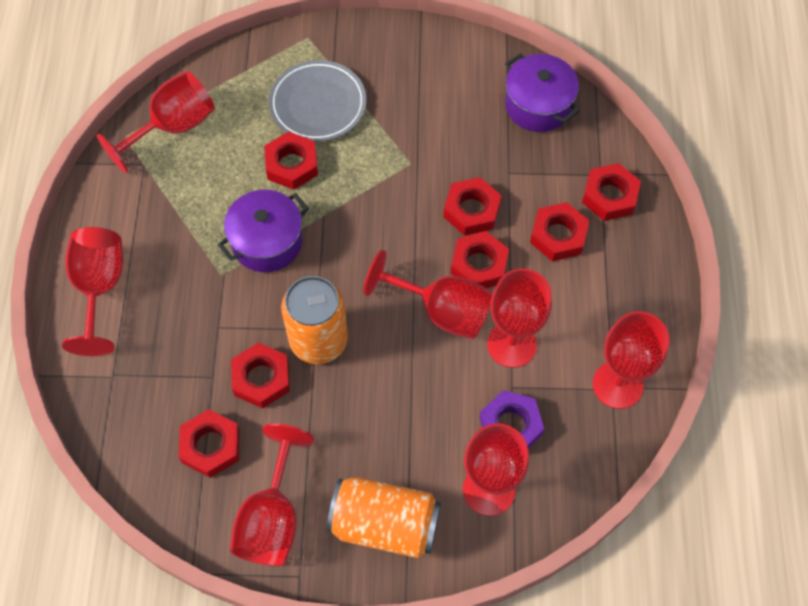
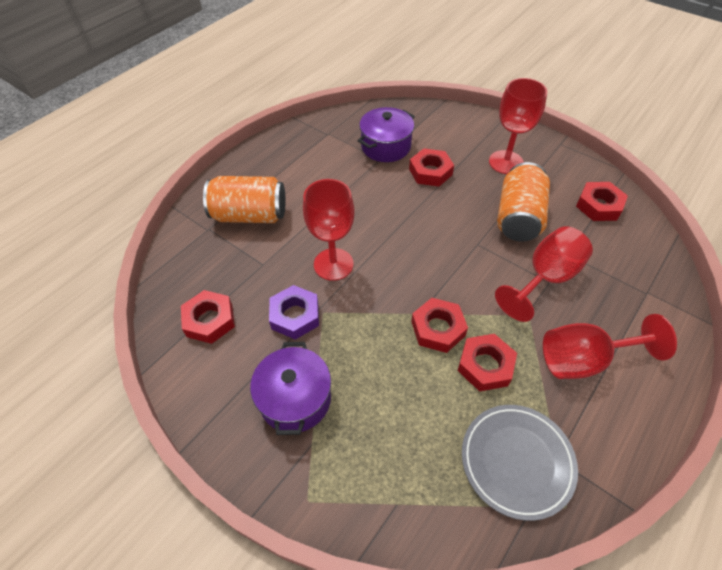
red goblet: [62,227,123,356] [96,71,215,173] [230,424,314,566] [363,250,493,339] [463,423,529,516] [487,269,552,368] [593,311,669,409] = 7 -> [303,179,355,281] [489,78,547,174] [495,226,593,322] [543,314,677,379] = 4
red nut: [179,409,240,478] [231,342,290,409] [264,131,318,190] [443,177,502,236] [451,231,509,288] [530,202,589,262] [582,163,641,221] = 7 -> [181,290,235,344] [409,148,454,187] [411,298,468,353] [458,334,517,392] [576,182,628,221] = 5

